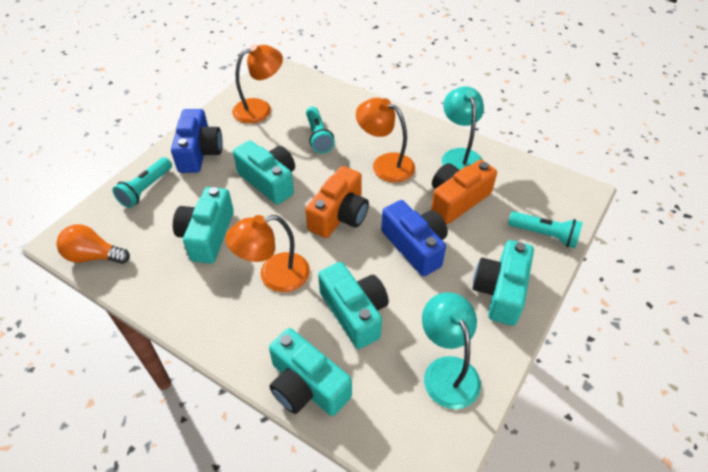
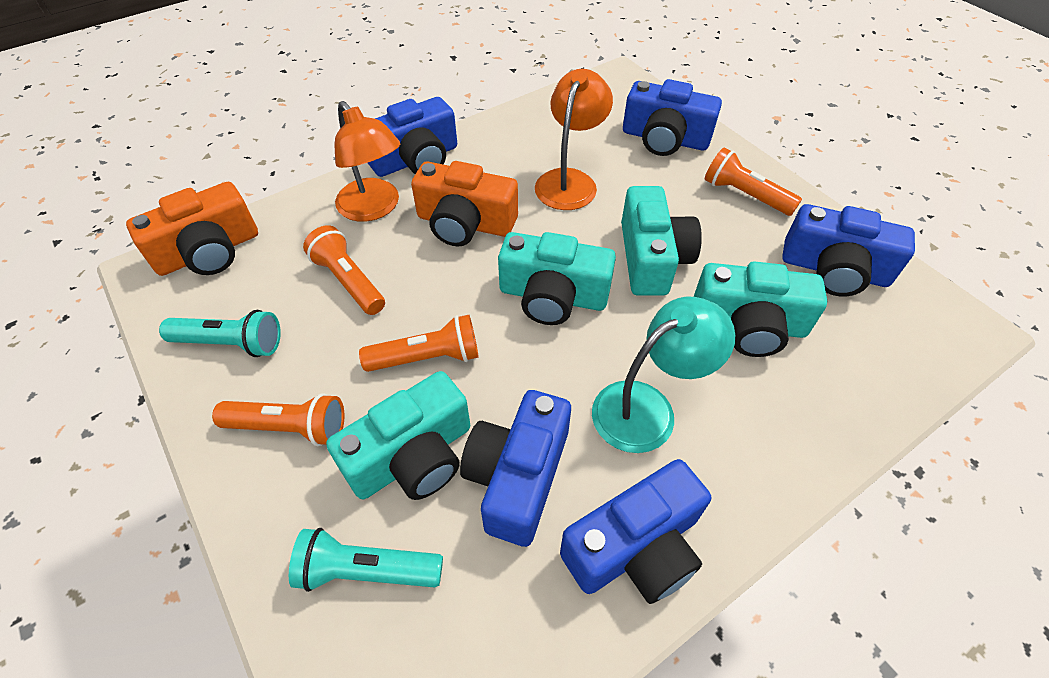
blue camera: [171,109,223,173] [381,200,448,276] = 2 -> [368,97,457,177] [460,390,571,547] [560,459,711,604] [623,79,722,156] [782,204,915,296] = 5
orange flashlight: none = 0 -> [212,393,345,446] [303,225,385,315] [359,315,479,372] [705,148,802,216] = 4
orange lamp: [225,215,310,292] [232,44,283,124] [356,98,415,183] = 3 -> [335,101,400,222] [535,69,613,210] = 2
orange light bulb: [56,224,130,264] = 1 -> none = 0
turquoise camera: [173,187,234,264] [233,140,295,204] [269,328,352,416] [318,262,389,349] [473,240,534,326] = 5 -> [326,371,470,500] [498,232,616,325] [621,186,702,296] [693,261,827,357] = 4
turquoise flashlight: [112,157,172,208] [306,107,335,154] [508,211,583,248] = 3 -> [159,310,281,357] [289,528,443,592] = 2
turquoise lamp: [422,292,481,409] [442,86,484,170] = 2 -> [592,297,736,453] = 1

